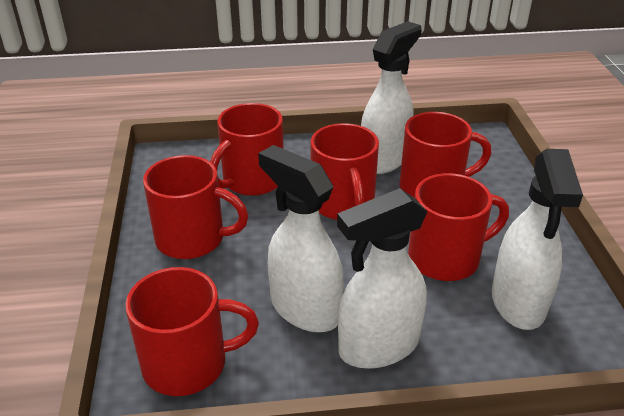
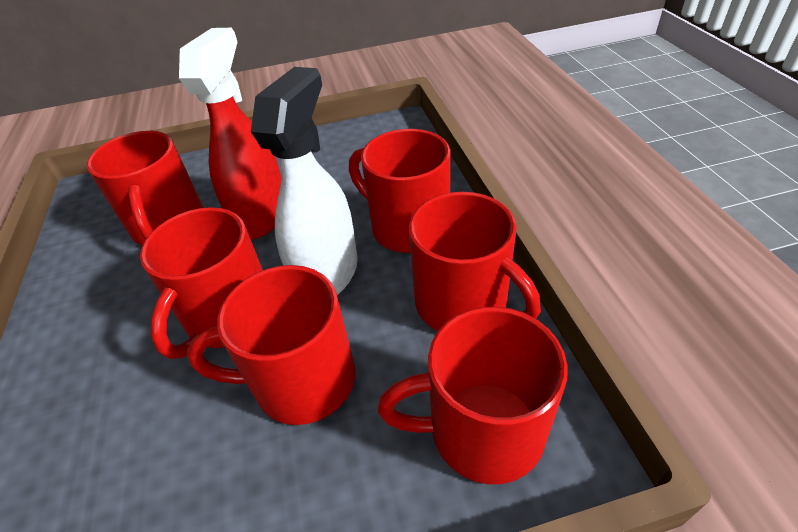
red spray bottle: none = 0 -> [179,28,281,239] = 1
white spray bottle: [258,145,344,332] [337,188,428,369] [361,21,422,174] [492,149,583,330] = 4 -> [251,67,358,295] = 1

